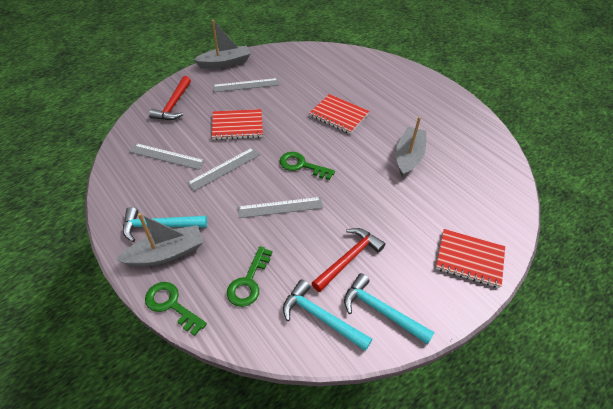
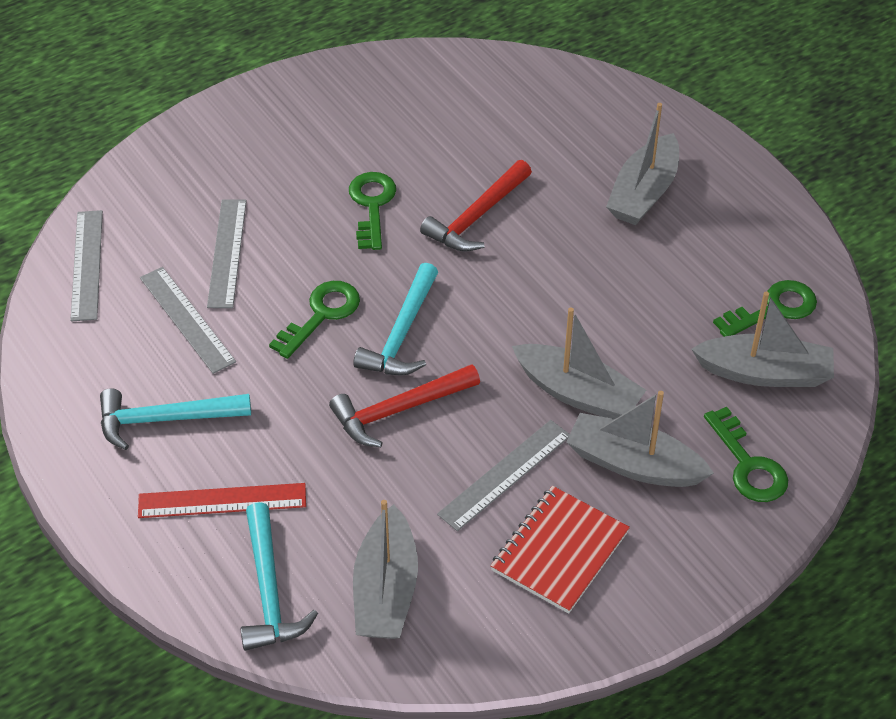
green key: [145,282,207,336] [227,246,273,307] [280,152,335,180] = 3 -> [269,281,360,359] [349,172,396,250] [704,407,788,502] [713,280,817,337] = 4
grey boat: [116,213,203,267] [194,20,251,69] [396,117,426,178] = 3 -> [353,500,418,639] [512,308,646,419] [567,391,714,487] [606,103,679,225] [691,292,834,387] = 5
red notebook: [212,109,263,140] [309,94,369,134] [436,229,505,288] = 3 -> [491,486,630,614] = 1
red ruler: none = 0 -> [138,483,306,518] = 1

